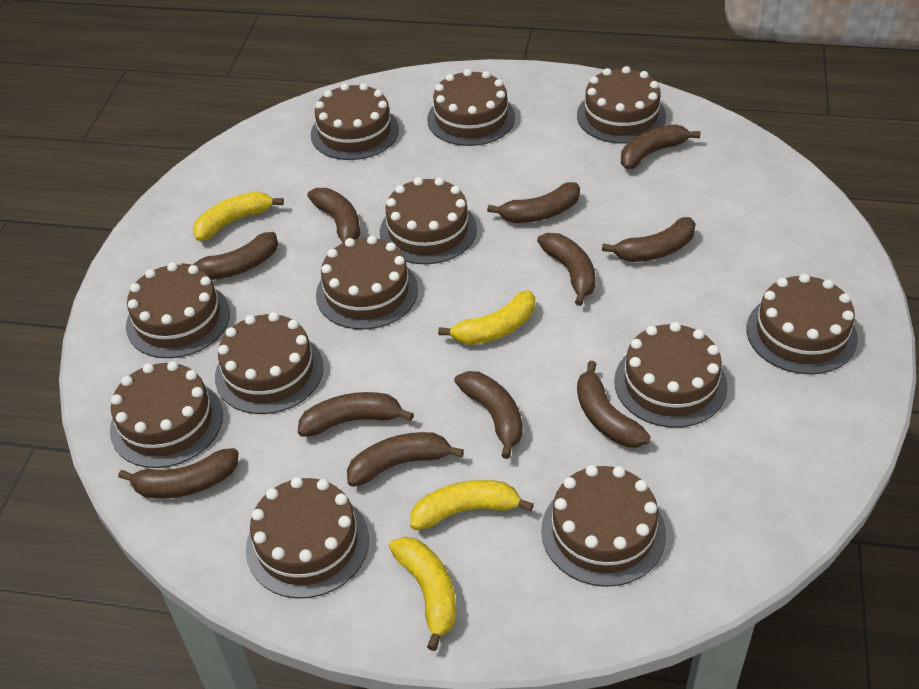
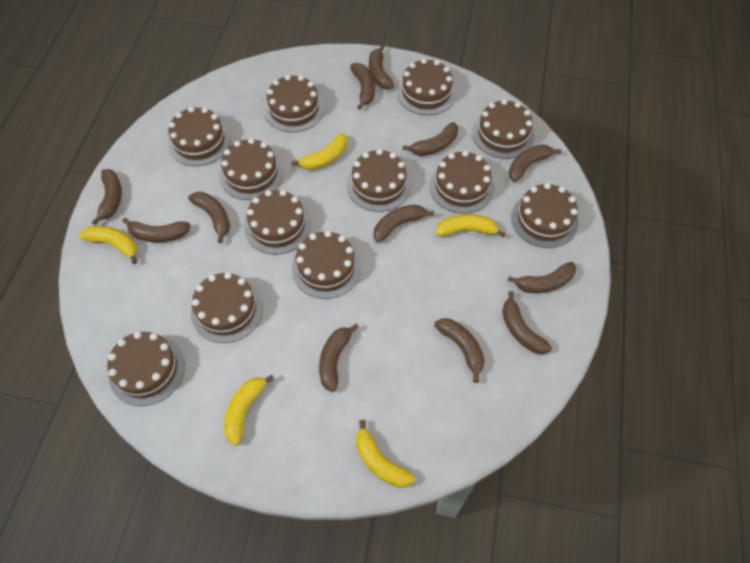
brown banana: [118,448,238,498] [181,232,278,280] [298,392,414,437] [307,188,360,243] [347,432,464,487] [454,371,523,459] [487,182,580,223] [537,233,596,306] [577,361,651,448] [602,217,696,262] [621,124,700,169] = 11 -> [92,169,122,225] [122,218,191,242] [188,192,230,243] [319,324,359,392] [350,63,375,110] [369,45,394,90] [374,205,434,243] [403,122,458,156] [434,318,485,383] [502,291,552,354] [507,262,576,293] [509,144,561,182] = 12
yellow banana: [193,192,284,241] [389,537,456,651] [410,480,534,530] [438,290,535,345] = 4 -> [80,226,138,264] [224,375,274,446] [292,133,347,170] [356,420,415,488] [436,214,505,237] = 5

